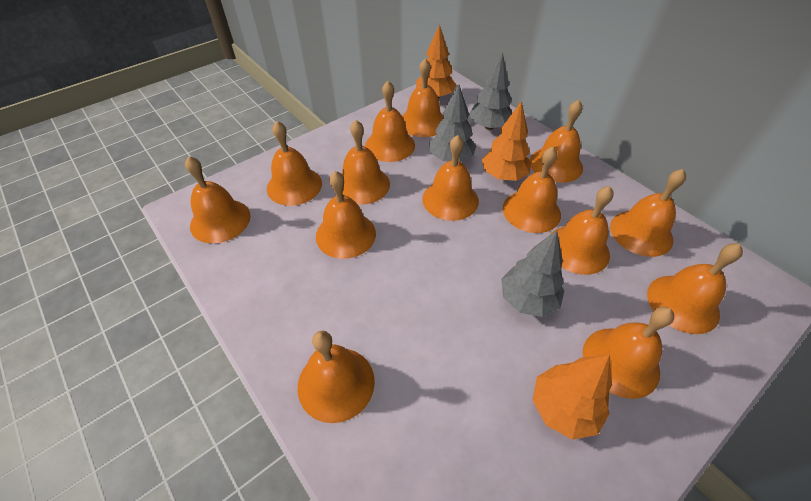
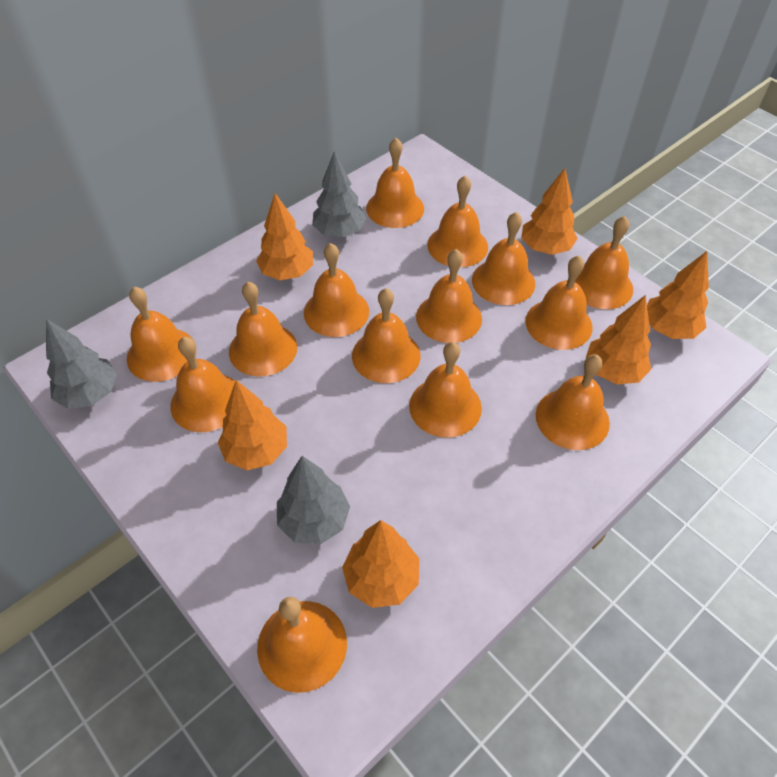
orange tree: [416,24,457,99] [482,101,531,181] [533,354,612,440] = 3 -> [218,380,287,470] [256,193,313,280] [342,520,419,608] [521,168,578,255] [586,295,651,385] [647,251,709,339] = 6

